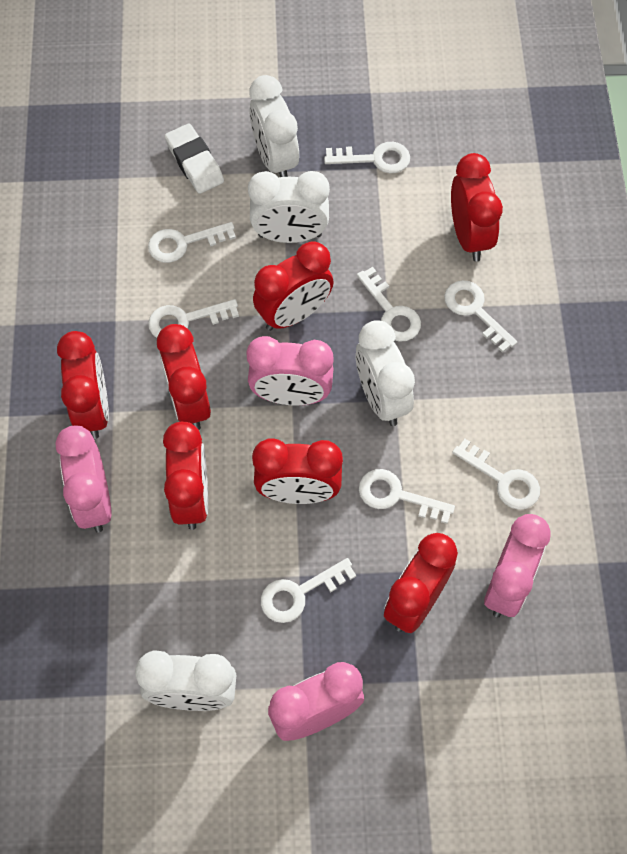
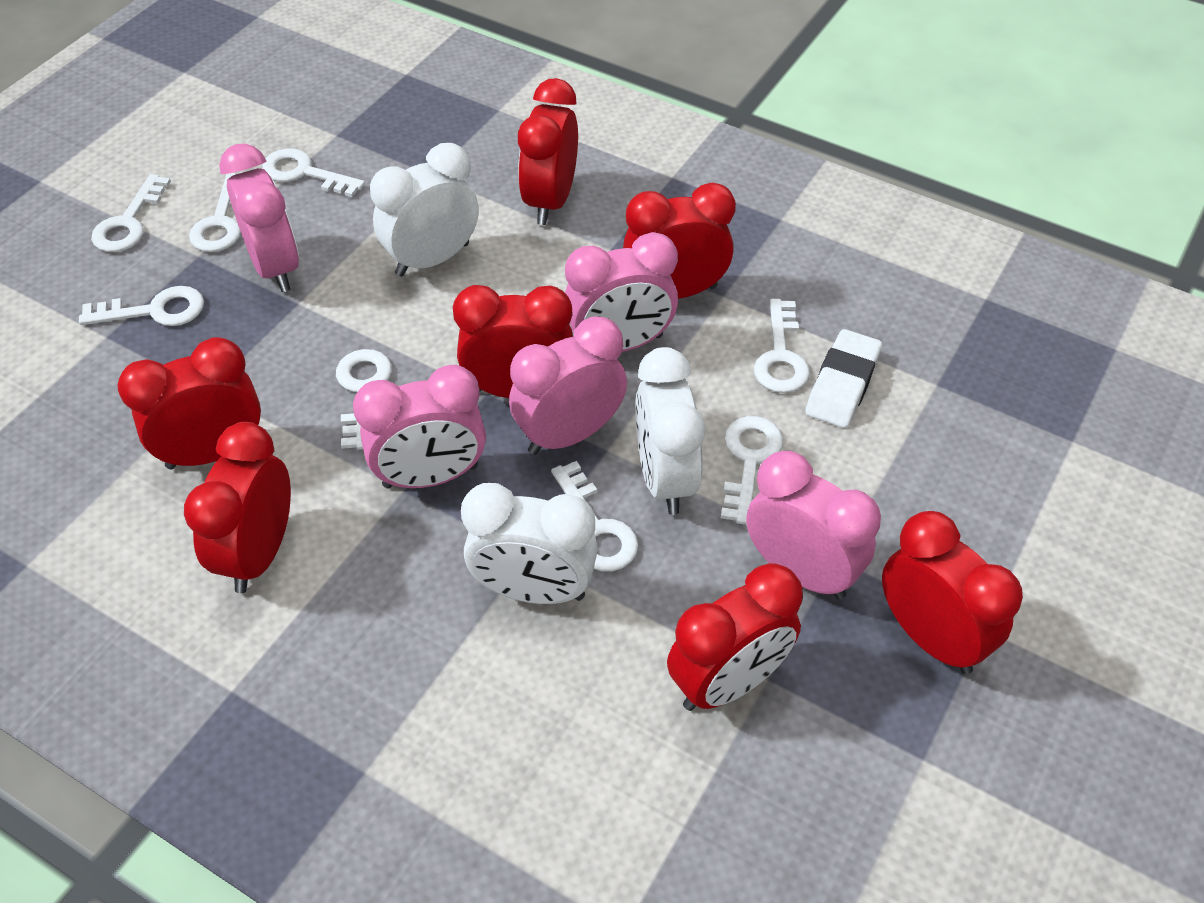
pink clock: [55,425,112,533] [247,336,334,405] [268,662,364,741] [484,514,551,617] = 4 -> [219,143,299,292] [353,365,486,489] [509,316,627,455] [565,232,678,352] [746,451,881,600] = 5
white clock: [135,650,236,711] [248,171,330,243] [249,75,299,177] [355,320,415,426] = 4 -> [370,143,479,277] [461,483,598,604] [635,347,705,515] = 3

